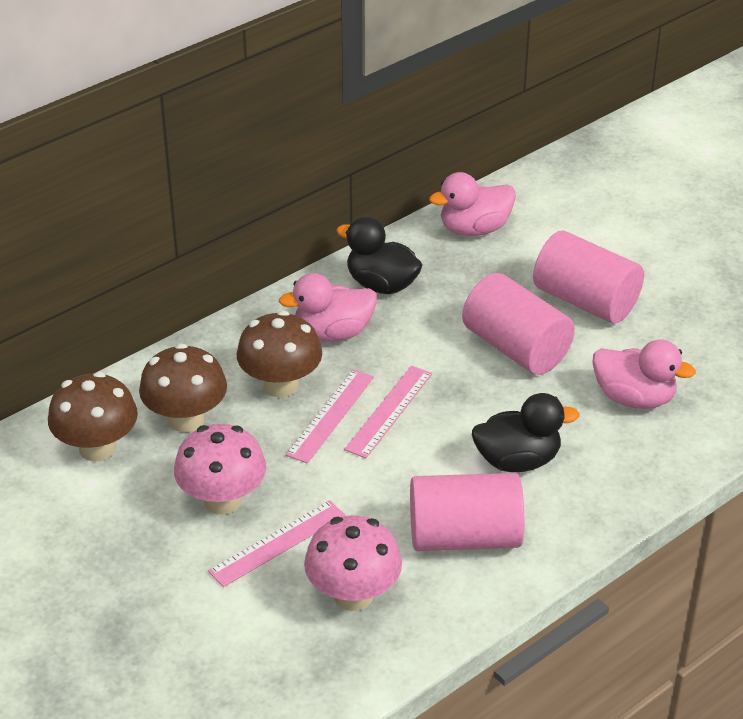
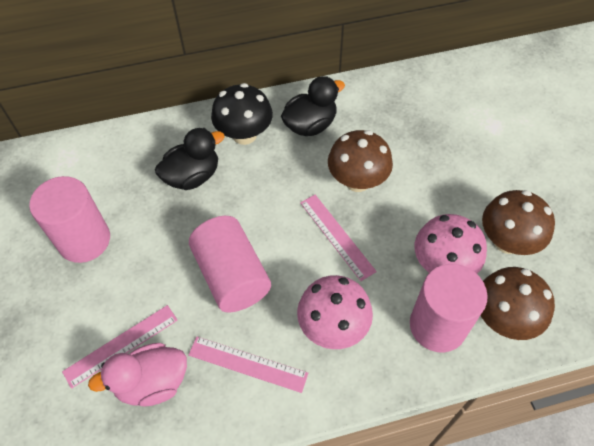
black mushroom: none = 0 -> [211,83,273,145] = 1
pink duck: [279,273,377,342] [429,172,516,236] [592,339,696,409] = 3 -> [88,343,187,406] = 1

